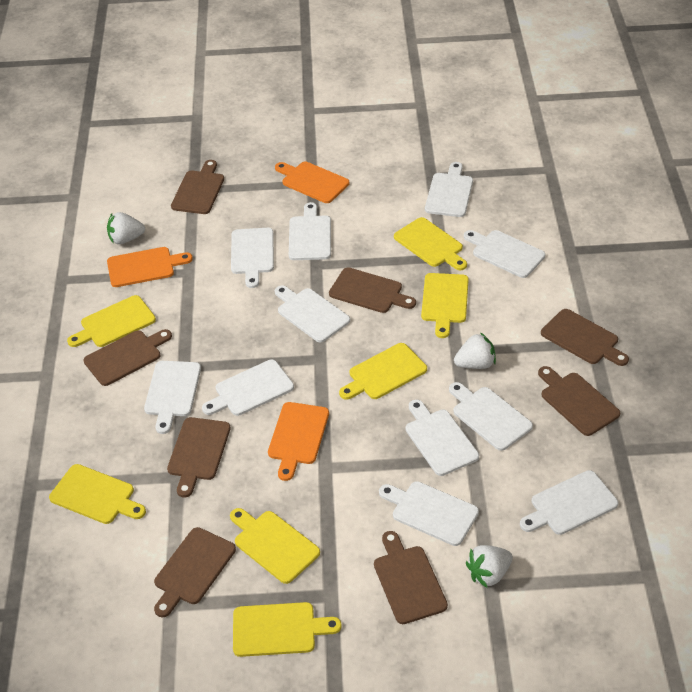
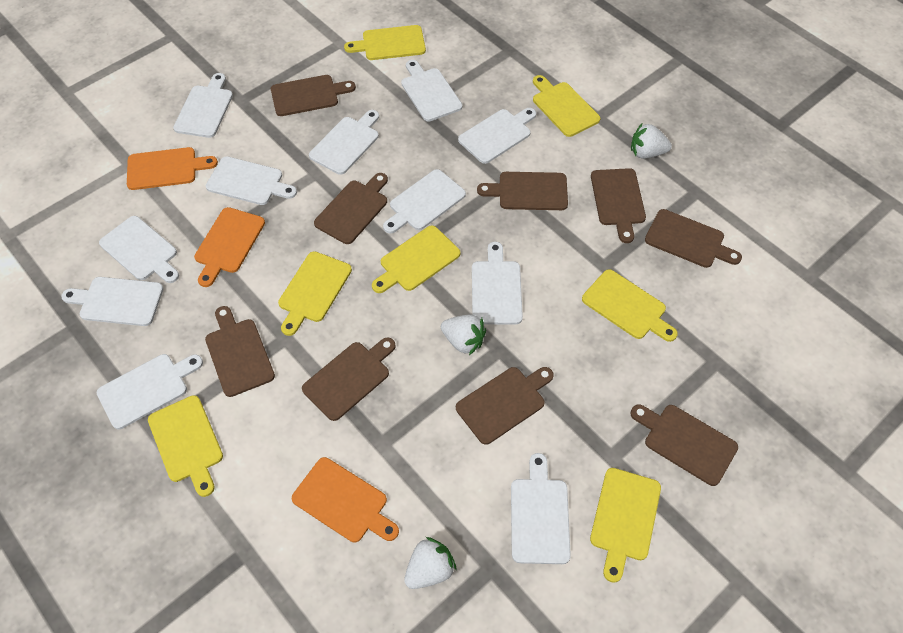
brown cutting board: [83,329,172,386] [154,527,236,617] [167,417,231,497] [171,160,224,214] [329,268,416,313] [374,531,448,624] [538,366,620,436] [541,309,629,366] = 8 -> [205,306,275,397] [271,75,356,116] [302,337,396,421] [314,173,388,244] [456,367,554,445] [477,172,568,210] [591,168,646,243] [630,405,738,486] [645,209,742,268] = 9

